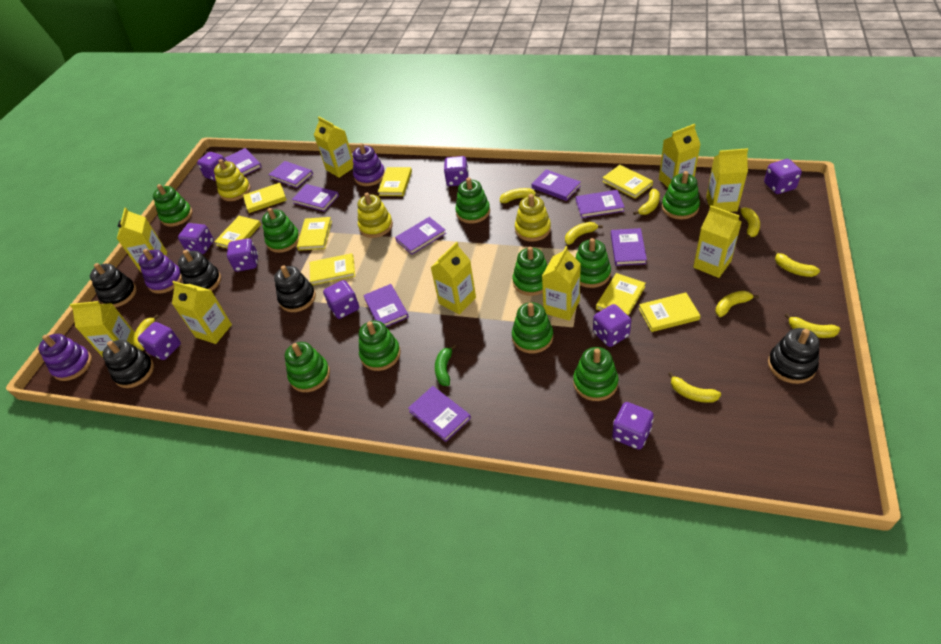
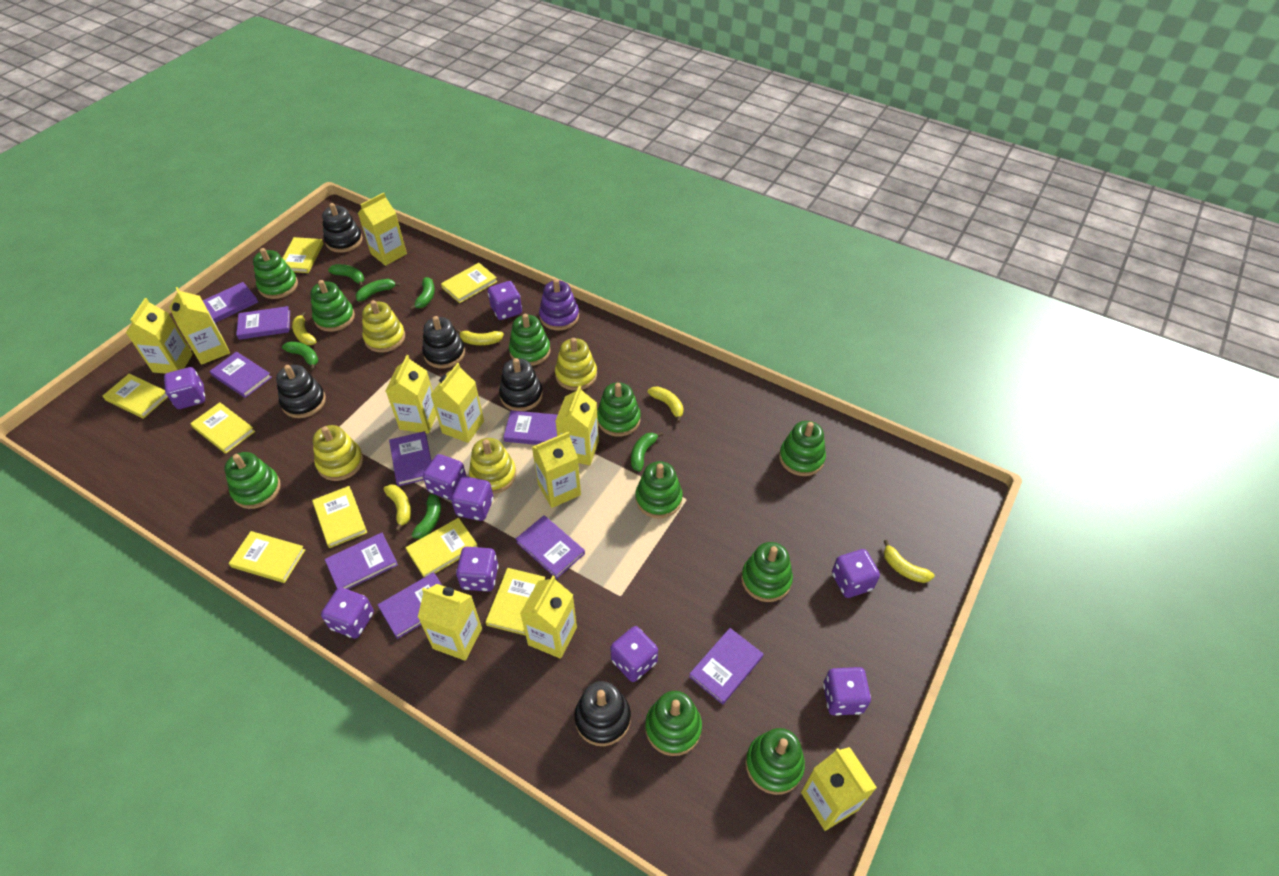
green banana: [435,345,456,386] = 1 -> [282,341,318,370] [328,264,364,287] [355,279,401,301] [406,494,441,541] [410,277,435,310] [631,432,663,472] = 6
purple stacking toy: [38,334,92,381] [138,249,182,294] [353,143,385,186] = 3 -> [539,279,579,330] = 1
yellow banana: [133,315,159,351] [500,188,540,203] [565,222,603,245] [633,189,660,215] [668,372,721,403] [715,291,759,317] [740,207,760,240] [774,250,820,277] [784,313,840,338] = 9 -> [292,312,317,345] [384,484,411,531] [456,329,504,345] [648,386,684,423] [884,540,934,583] = 5
yellow carton: [70,301,135,357] [117,208,167,272] [172,281,232,344] [314,117,353,178] [430,242,476,315] [542,246,581,321] [659,124,701,187] [693,206,742,278] [706,148,748,212] = 9 -> [126,298,193,374] [169,287,230,365] [358,192,407,266] [386,355,437,434] [418,584,482,661] [430,363,484,443] [520,576,577,659] [532,432,581,508] [556,386,599,465] [801,747,877,831] = 10
yellow stacking toy: [214,159,251,201] [358,193,393,238] [515,194,551,242] = 3 -> [313,425,363,481] [362,300,405,353] [469,438,516,494] [555,338,597,391] = 4

